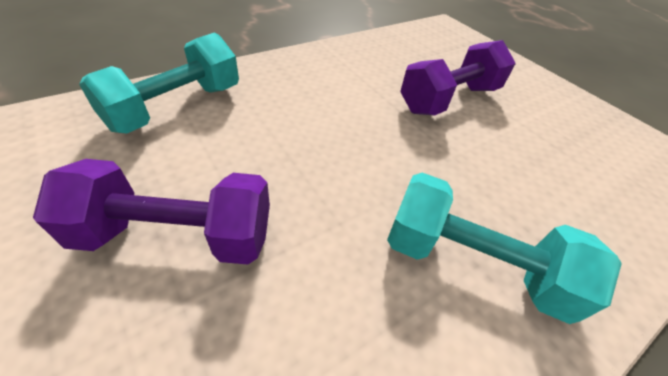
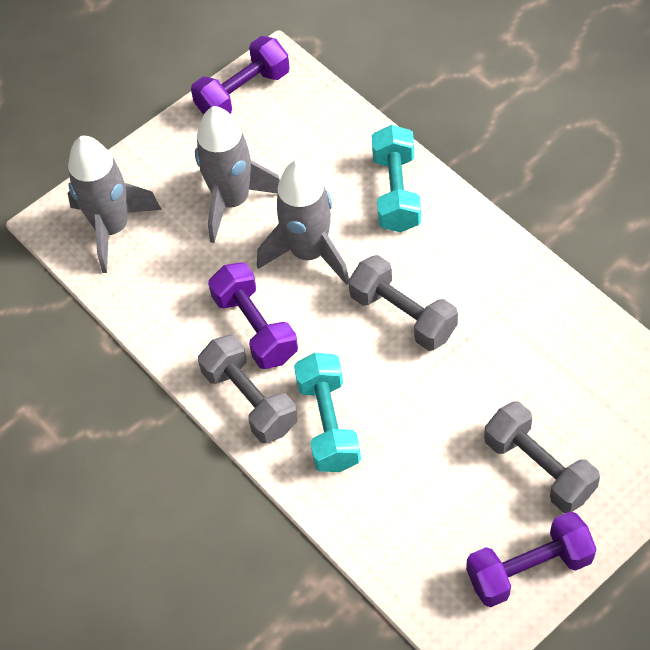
grey dumbbell: none = 0 -> [198,335,298,443] [348,255,458,351] [484,402,600,513] = 3
grey rocket: none = 0 -> [67,136,162,273] [195,106,280,243] [257,160,349,285] = 3
purple dumbbell: [33,159,270,265] [400,40,516,116] = 2 -> [191,36,290,115] [208,262,298,369] [466,511,596,607] = 3

